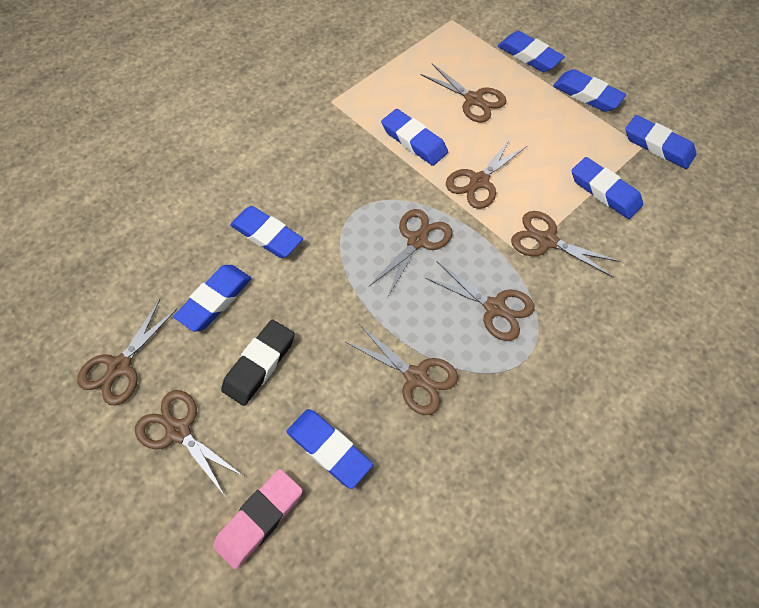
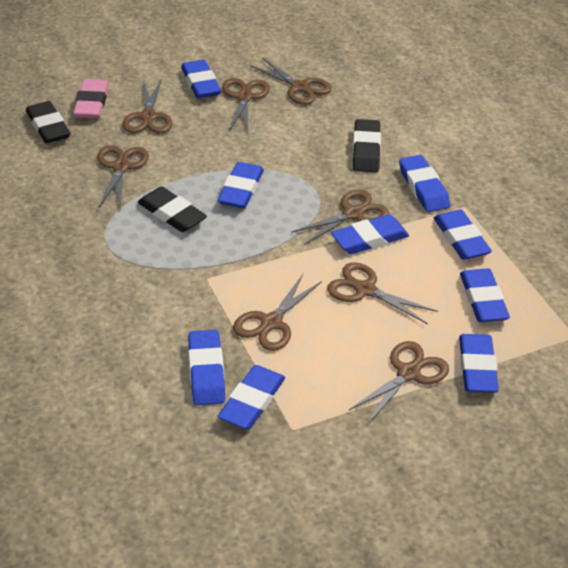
black eraser: [221,320,295,406] = 1 -> [26,101,71,143] [138,186,207,232] [352,119,381,172] = 3
blue eraser: [173,265,252,332] [230,206,303,258] [287,409,373,489] [381,109,448,166] [498,31,565,72] [553,69,626,112] [572,157,643,219] [625,115,696,169] = 8 -> [181,60,221,99] [188,330,225,405] [218,162,264,209] [218,365,285,429] [331,215,409,254] [399,155,450,212] [434,210,492,260] [459,334,499,393] [460,268,510,322] = 9

